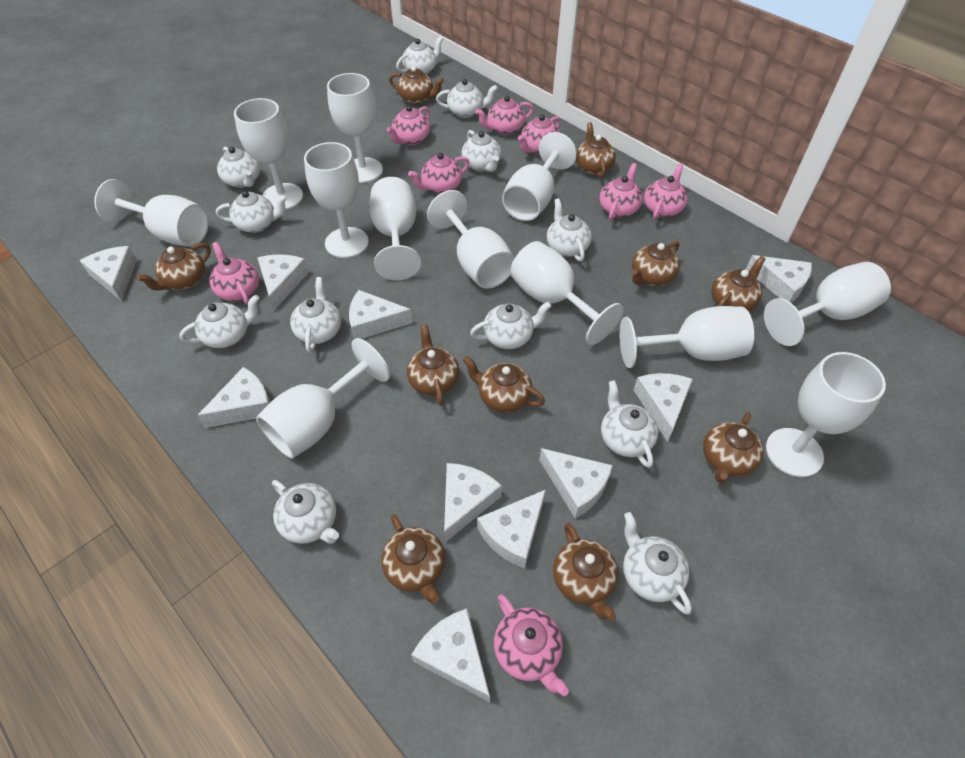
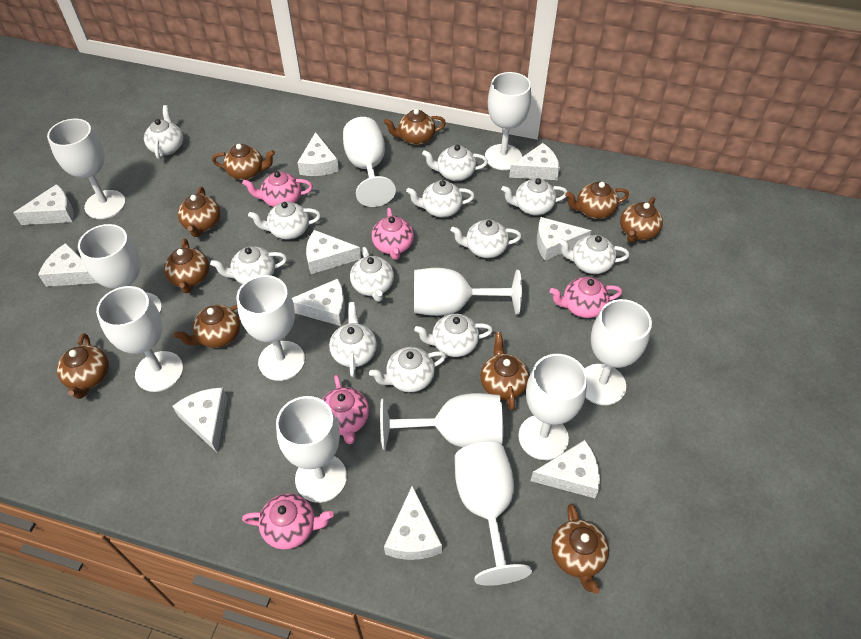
pink teapot: [210,242,259,305] [386,105,430,145] [408,153,470,194] [475,96,534,135] [494,594,569,696] [518,115,561,155] [600,163,643,220] [644,163,688,220] = 8 -> [242,171,313,207] [242,493,334,550] [322,375,369,444] [372,208,414,260] [550,277,622,318] = 5

